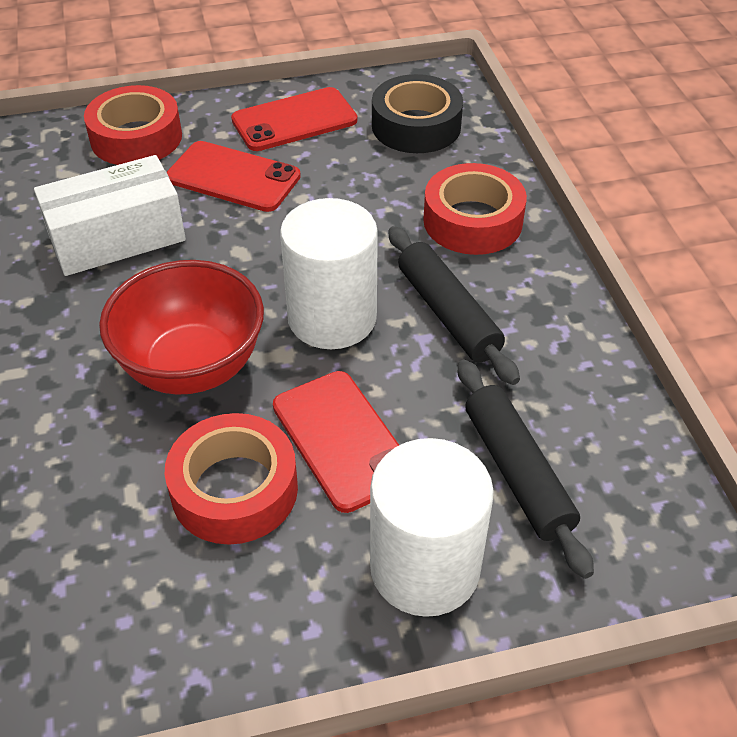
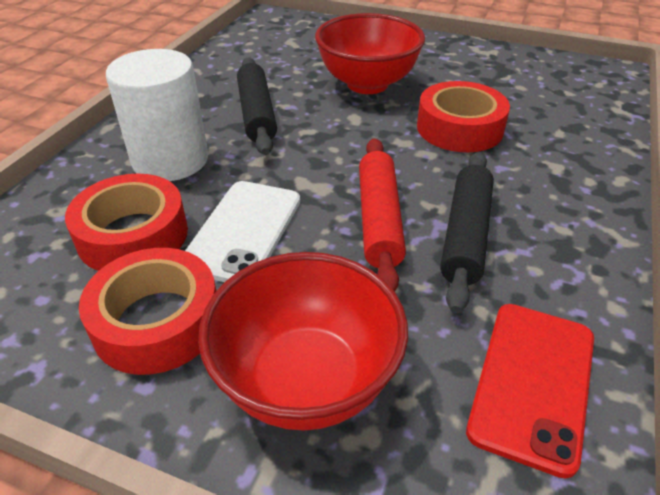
black tape: [372,74,463,153] = 1 -> none = 0
red bowl: [99,260,264,395] = 1 -> [198,252,408,431] [315,13,425,94] = 2
red phone: [167,141,301,212] [231,87,358,151] [273,371,399,513] = 3 -> [466,304,594,479] = 1
red rolling pin: none = 0 -> [359,138,406,292] = 1
white box: [34,155,186,276] = 1 -> none = 0
white cylinder: [280,198,378,349] [370,438,494,617] = 2 -> [106,49,208,181] = 1
white phone: none = 0 -> [185,181,300,282] = 1

